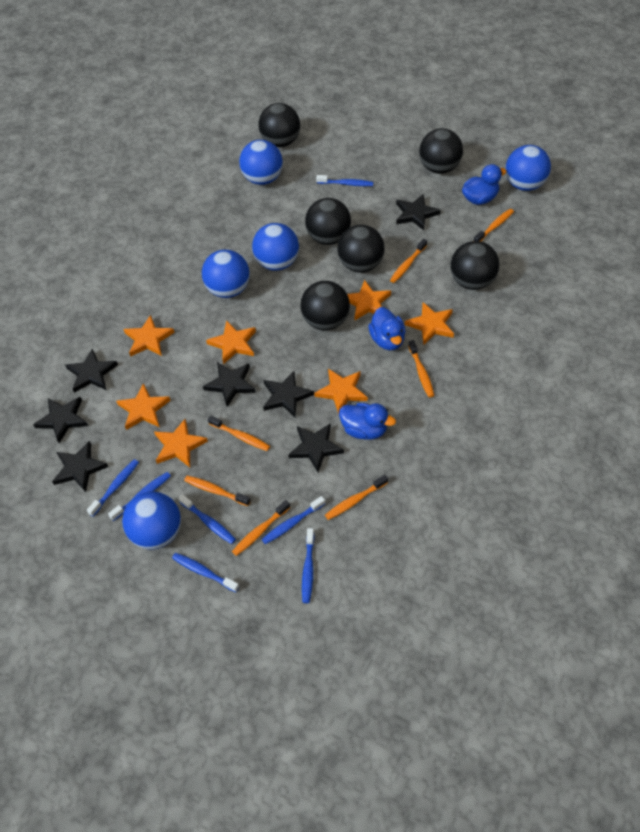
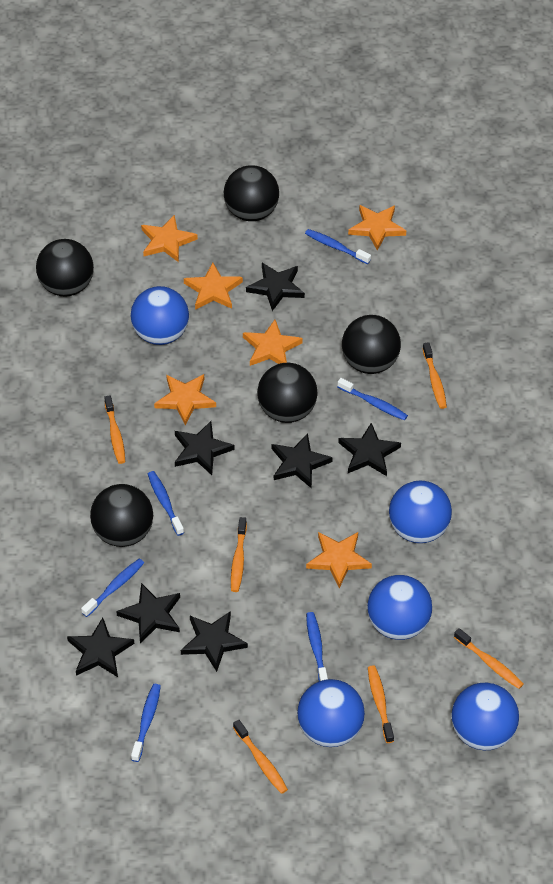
black ball: [258,103,300,147] [300,281,350,330] [305,198,351,245] [337,225,385,273] [419,128,463,174] [450,241,499,290] = 6 -> [36,239,94,297] [90,484,153,547] [224,165,279,221] [257,363,318,423] [342,315,401,374] = 5
blue duck: [339,403,396,440] [368,307,405,350] [462,164,507,205] = 3 -> none = 0
blue toothbrush: [87,459,139,516] [108,472,171,521] [172,553,239,592] [178,494,236,544] [261,496,325,544] [302,528,315,603] [316,175,373,186] = 7 -> [81,558,144,617] [131,684,161,762] [148,471,184,536] [305,229,371,264] [306,612,328,681] [337,378,408,421] = 6
orange star: [116,383,170,430] [123,315,174,357] [154,419,208,467] [206,320,256,364] [314,369,368,414] [347,280,391,320] [405,302,454,345] = 7 -> [141,215,198,262] [154,374,216,425] [184,262,243,310] [243,320,303,366] [306,532,372,588] [348,205,406,250] = 6
orange toothbrush: [184,476,251,506] [208,415,270,451] [232,500,290,556] [325,475,388,520] [390,239,427,283] [408,340,434,398] [474,209,514,242] = 7 -> [104,395,125,464] [231,517,247,592] [233,720,288,794] [368,665,394,743] [423,342,447,409] [454,628,524,689] = 6

